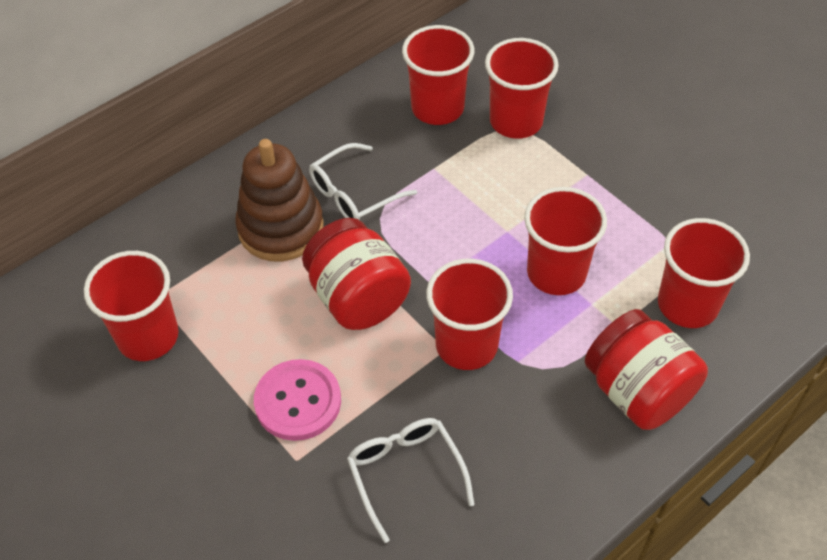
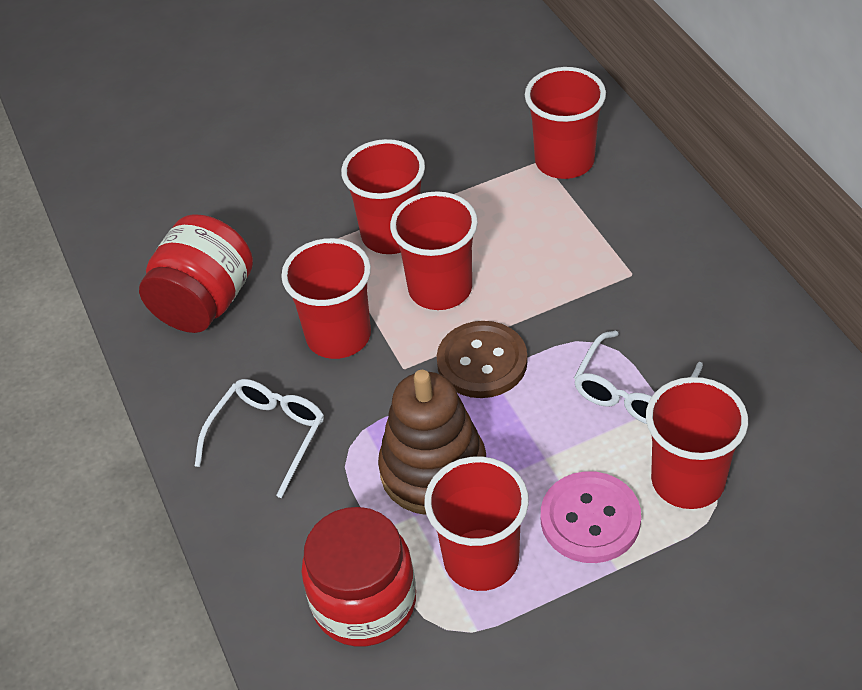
brown button: none = 0 -> [437,321,528,398] = 1

